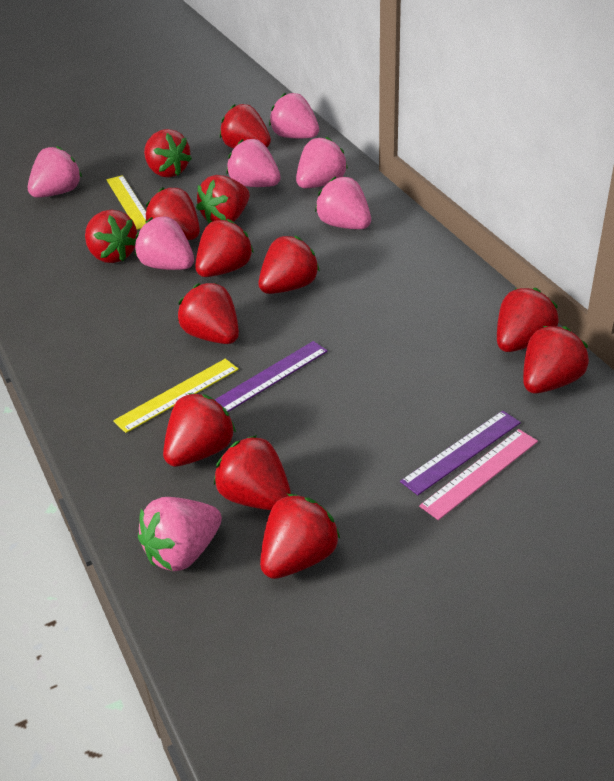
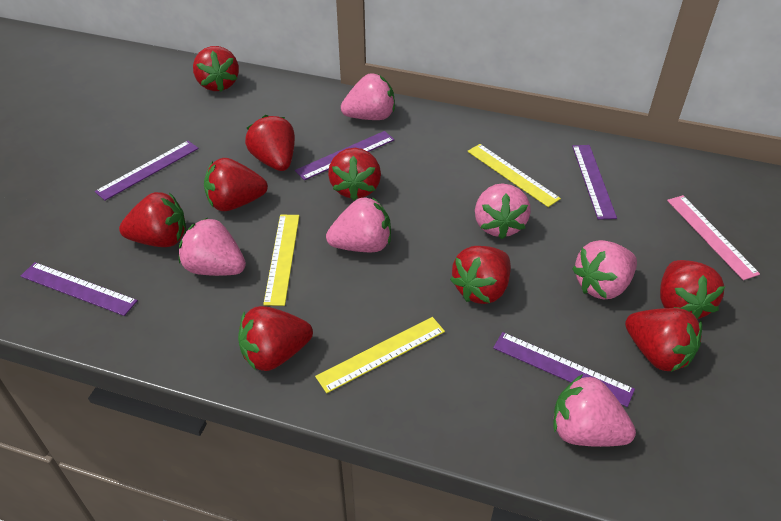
pink strawberry: [28,146,82,198] [135,216,194,270] [138,497,222,571] [226,139,281,187] [269,93,319,138] [296,137,348,188] [315,176,371,229] = 7 -> [179,218,246,276] [326,197,391,252] [341,73,395,120] [475,183,531,239] [553,374,636,447] [572,240,637,299] = 6
purple ruler: [215,341,328,412] [400,411,521,495] = 2 -> [21,262,138,316] [95,141,199,200] [295,131,395,180] [493,332,635,407] [572,145,617,220] = 5
red strawberry: [85,210,137,263] [144,129,192,178] [145,187,200,240] [163,393,236,467] [178,283,239,344] [195,219,254,277] [196,175,250,224] [214,435,291,510] [220,104,271,149] [259,236,320,294] [260,494,340,579] [497,288,559,352] [523,326,589,394] = 13 -> [119,192,186,247] [193,46,239,92] [204,158,268,211] [238,306,313,371] [245,115,295,171] [328,148,381,201] [450,246,511,304] [625,308,702,372] [660,260,725,319] = 9
yellow ruler: [106,175,146,230] [113,359,239,433] = 2 -> [263,215,299,306] [315,317,445,393] [467,144,561,207] = 3

